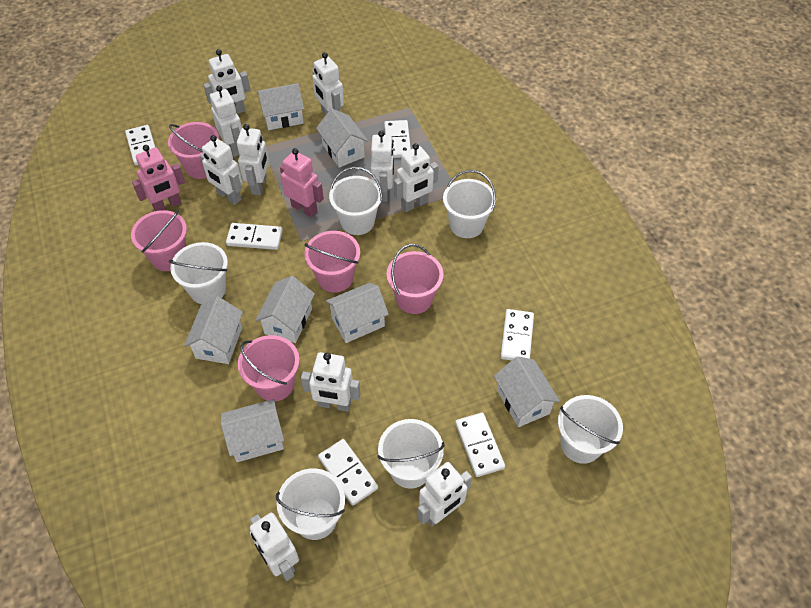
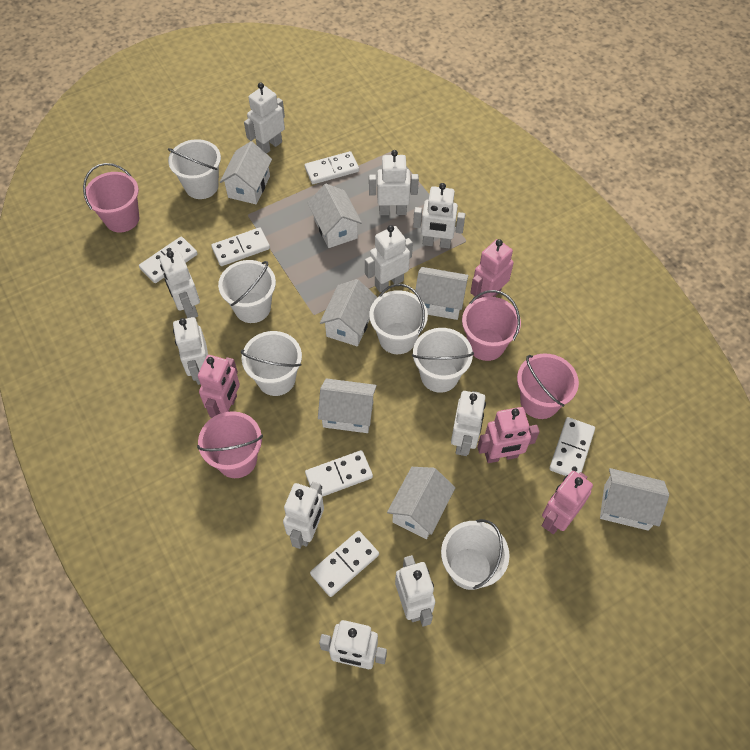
pink bucket: [131,210,187,271] [168,122,219,179] [238,335,300,401] [304,231,360,293] [387,244,443,314] = 5 -> [83,163,139,232] [197,411,263,478] [462,290,521,361] [517,354,579,419] = 4
pink robot: [132,145,185,211] [280,148,324,217] = 2 -> [198,355,240,418] [470,239,514,299] [477,407,539,463] [542,471,593,534] = 4

